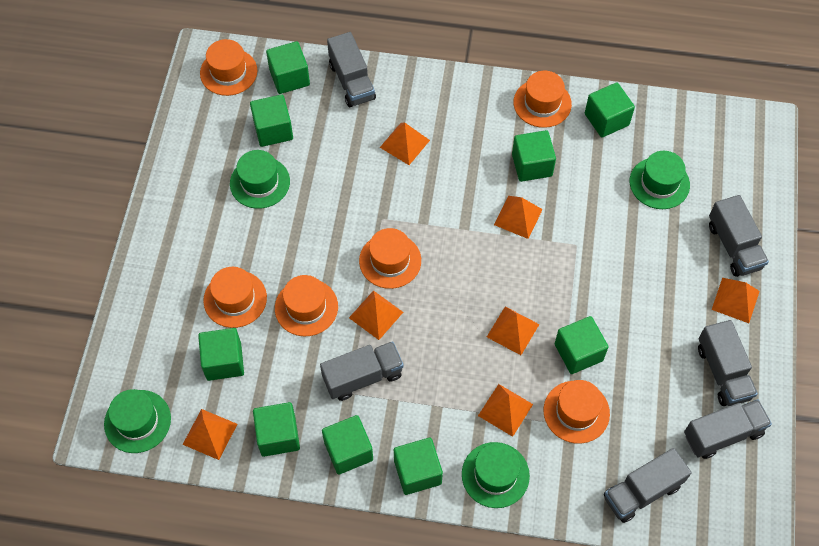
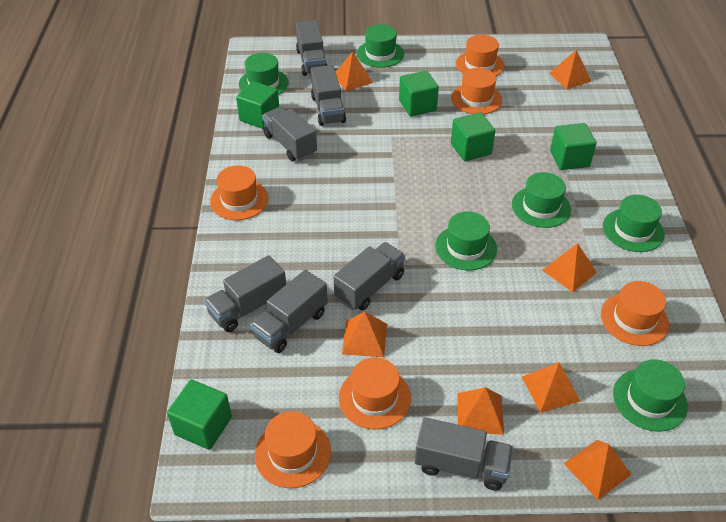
green cube: [198,328,244,381] [250,95,293,147] [253,402,300,457] [266,41,310,94] [322,415,373,475] [394,438,443,495] [512,130,556,182] [554,316,608,374] [585,82,635,137] = 9 -> [167,380,232,450] [236,81,279,129] [399,71,439,116] [451,112,495,161] [550,123,597,170] = 5
green hat: [104,389,171,453] [230,150,290,209] [462,442,530,508] [630,151,690,209] = 4 -> [239,53,289,95] [357,24,404,68] [435,212,497,270] [512,172,571,228] [603,195,665,252] [613,359,688,432] = 6
grey truck: [320,341,404,401] [327,32,376,107] [604,448,692,523] [684,399,772,459] [698,320,758,406] [709,195,769,277] = 6 -> [204,255,286,332] [250,270,328,353] [262,107,317,161] [296,20,328,76] [311,65,346,126] [334,242,405,311] [415,417,513,491] = 7

